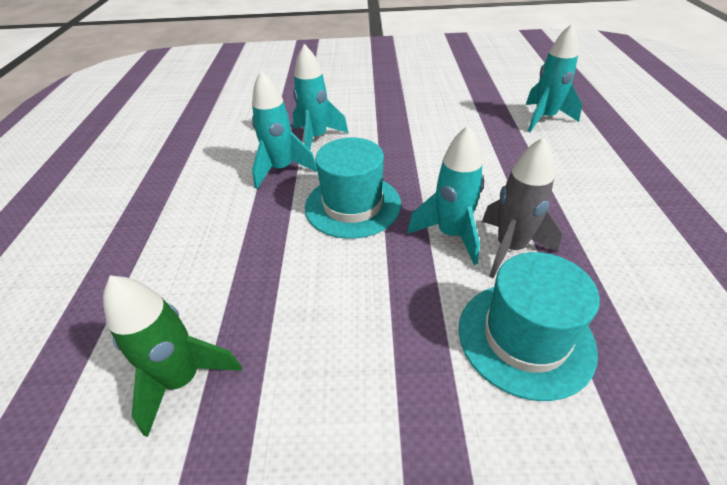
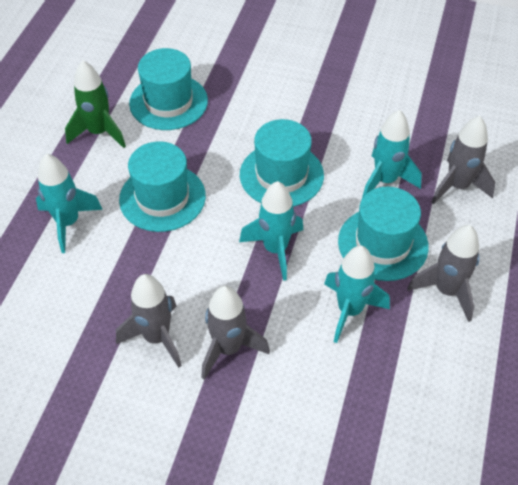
grey rocket: [482,137,562,278] = 1 -> [116,274,182,368] [201,286,270,380] [407,225,480,322] [431,116,496,205] = 4
turquoise hat: [305,138,401,239] [459,252,600,401] = 2 -> [119,141,206,232] [129,48,208,130] [240,119,324,207] [338,187,429,281] = 4

